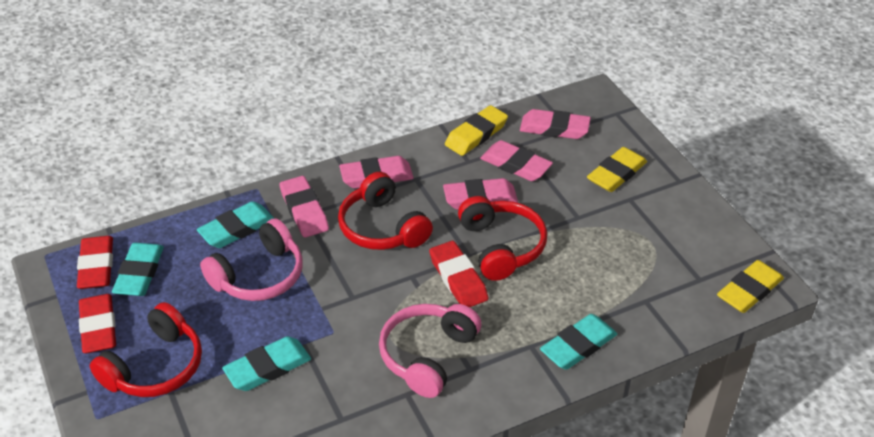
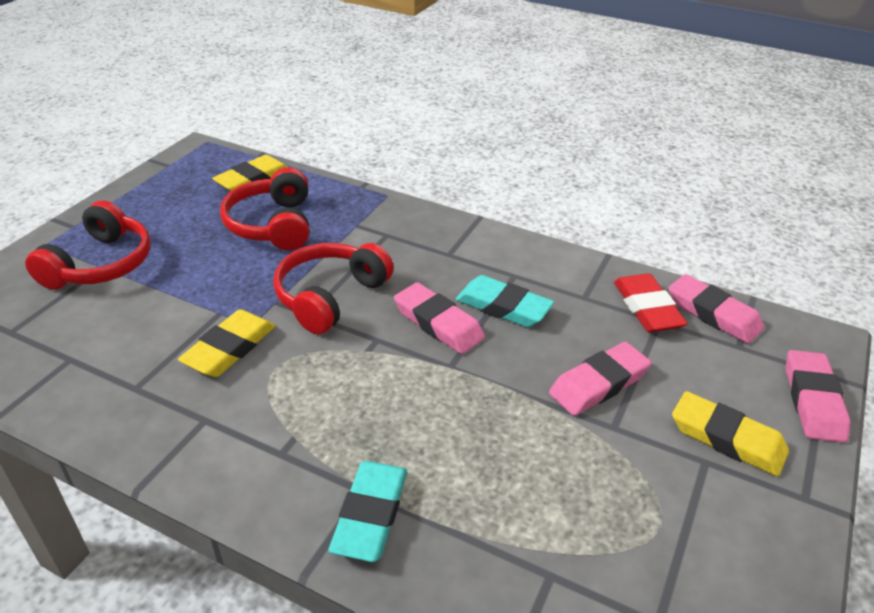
pink eraser: [279,176,329,238] [339,156,414,188] [443,178,518,210] [480,140,553,181] [520,109,591,139] = 5 -> [394,282,485,354] [549,342,651,416] [668,274,764,344] [786,350,851,443] = 4
pink headphones: [200,218,303,301] [379,304,481,398] = 2 -> none = 0
red eraser: [77,236,113,289] [79,294,116,353] [429,241,488,307] = 3 -> [614,273,688,332] = 1
turquoise eraser: [112,243,164,296] [197,201,275,248] [222,336,311,391] [540,314,617,370] = 4 -> [328,461,407,562] [456,275,554,327] = 2

